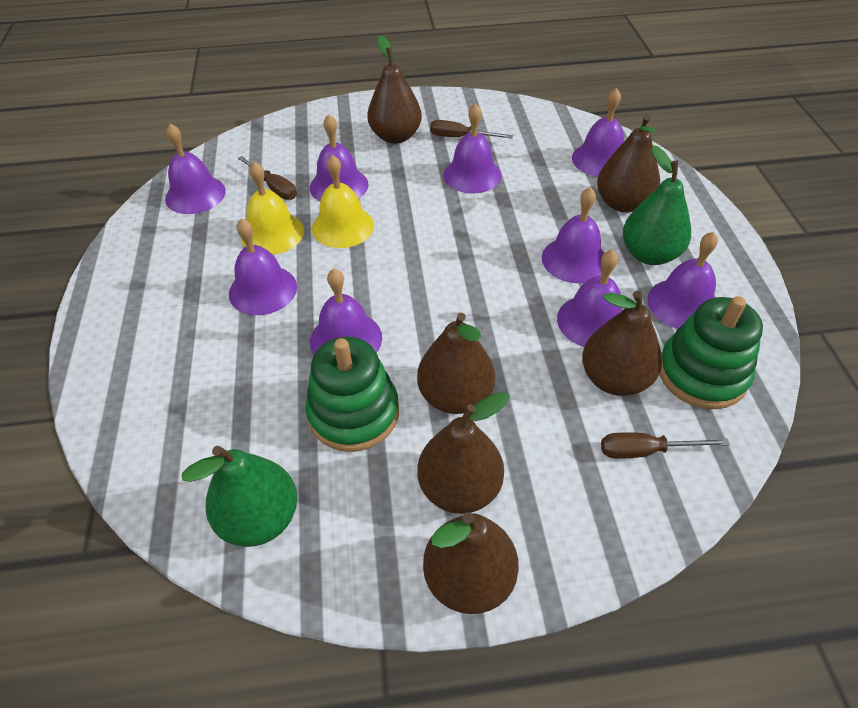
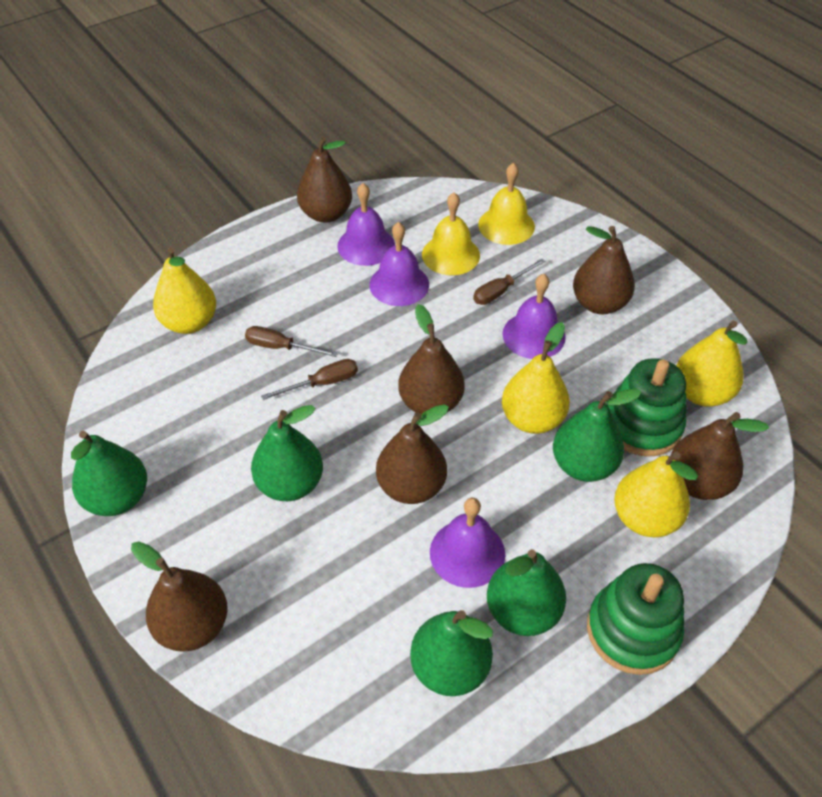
green pear: [182,446,297,547] [623,145,691,265] = 2 -> [71,431,147,516] [251,405,323,501] [410,610,493,696] [487,549,566,636] [553,389,641,482] = 5
purple bell: [165,123,226,214] [229,218,297,315] [310,114,369,201] [310,269,382,355] [443,103,501,193] [542,187,604,283] [557,250,623,347] [572,88,624,177] [647,232,718,329] = 9 -> [337,183,395,266] [369,222,429,306] [430,498,505,588] [502,274,566,359] = 4
yellow pear: none = 0 -> [153,248,216,334] [502,322,570,434] [614,452,698,537] [676,321,747,406] = 4

